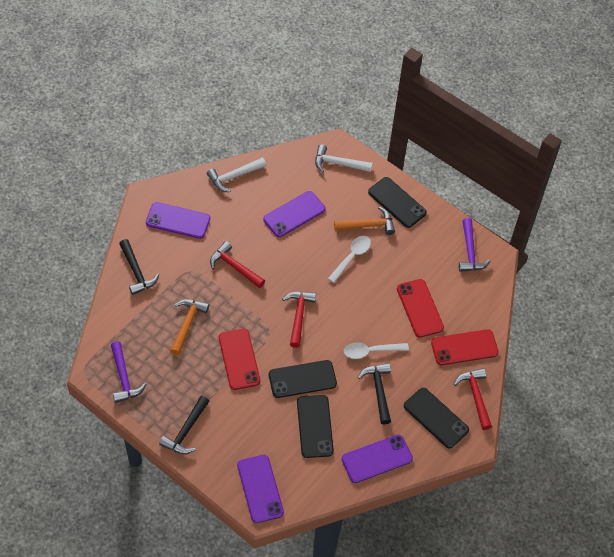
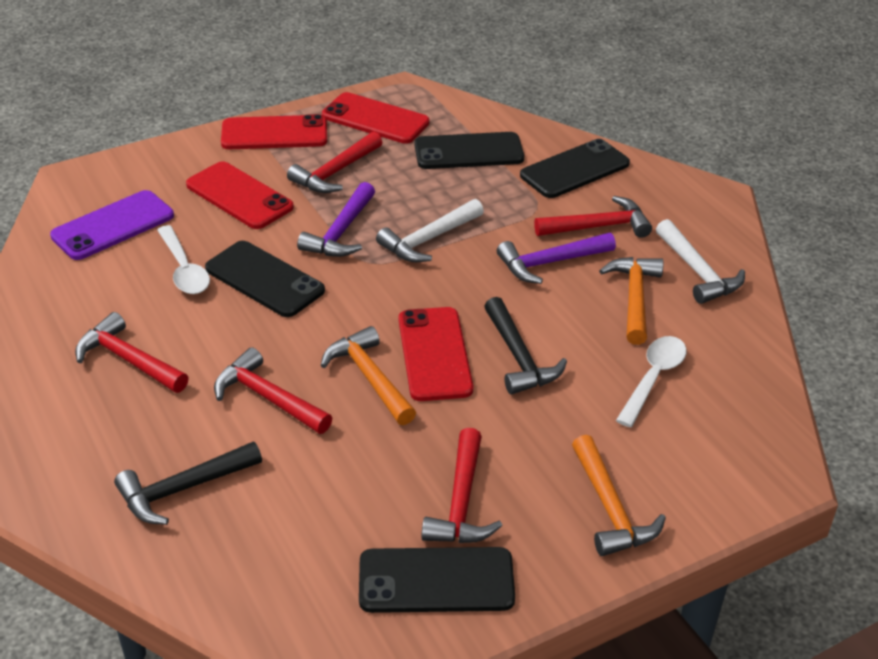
black hammer: [119,239,159,295] [159,396,209,454] [358,363,391,425] = 3 -> [114,442,262,525] [484,297,567,395] = 2
orange hammer: [170,299,209,355] [334,207,395,235] = 2 -> [320,326,416,425] [572,435,666,556] [599,257,664,345] = 3
purple phone: [146,202,210,239] [237,455,284,523] [263,191,326,237] [342,434,413,483] = 4 -> [50,190,174,260] = 1
red hammer: [210,241,265,288] [282,292,316,348] [454,368,492,430] = 3 -> [75,312,189,393] [214,347,332,434] [287,132,382,193] [421,428,502,543] [534,196,652,238] = 5
red phone: [219,329,260,390] [397,279,444,338] [431,329,499,365] = 3 -> [186,161,294,229] [221,114,327,149] [322,92,430,144] [399,307,474,401] = 4

